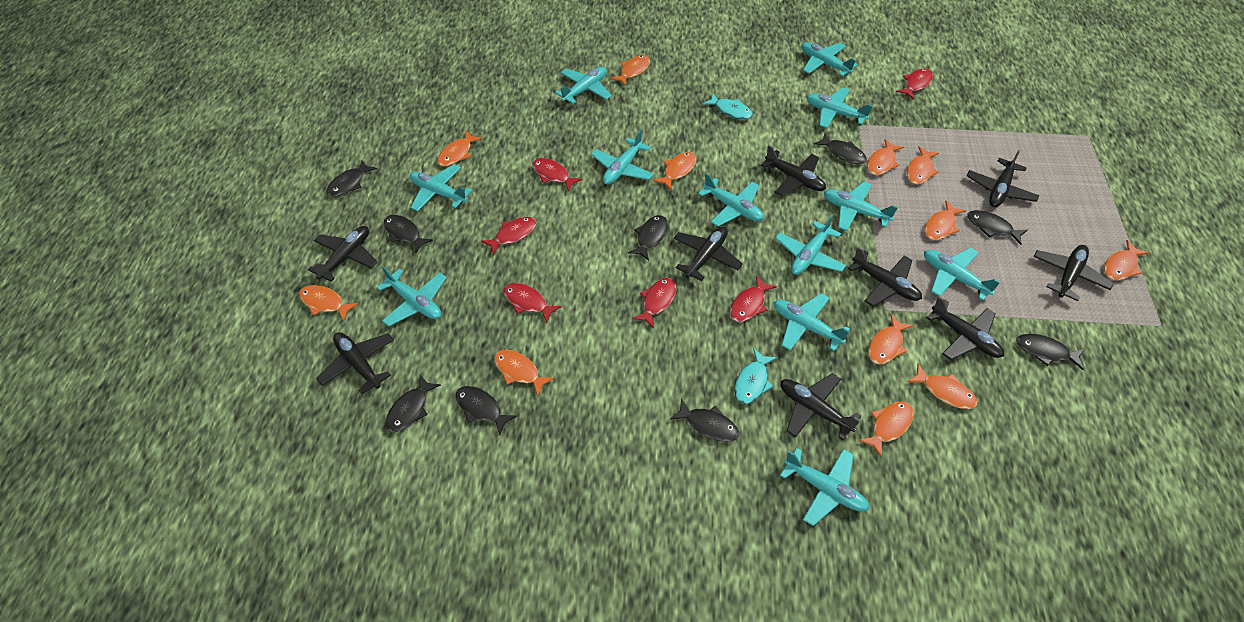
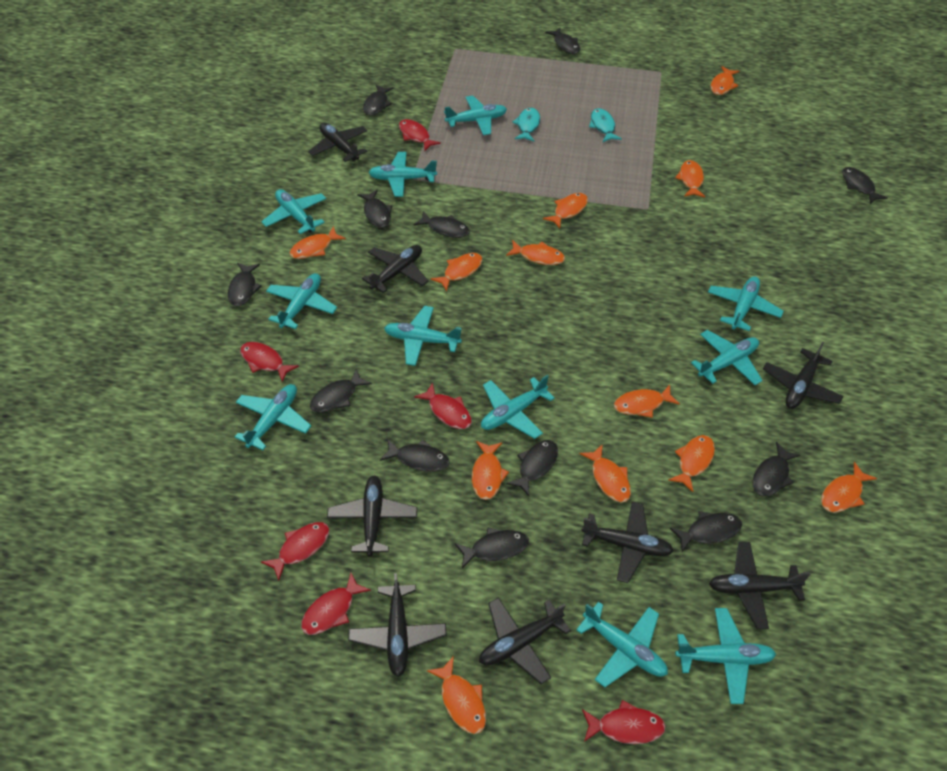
black fish: [326,160,377,197] [384,215,433,253] [385,375,441,433] [456,386,517,435] [628,215,668,261] [670,398,739,442] [814,133,867,164] [967,210,1028,245] [1016,334,1084,370] = 9 -> [228,263,262,307] [310,369,372,413] [357,190,392,228] [363,85,394,116] [380,439,450,472] [414,211,470,238] [455,528,529,569] [506,440,558,496] [545,27,580,54] [670,511,742,552] [753,442,800,496] [842,167,888,204] = 12
black plane: [308,226,377,282] [316,332,394,394] [674,227,743,281] [761,145,826,196] [780,373,861,440] [848,247,922,306] [926,296,1004,360] [967,150,1039,207] [1033,245,1114,301] = 9 -> [308,123,367,162] [327,475,417,557] [348,573,447,677] [362,245,429,293] [479,597,571,684] [581,502,674,583] [709,542,811,629] [763,341,843,409] = 8
turquoise plane: [377,266,447,326] [410,164,473,212] [555,67,612,104] [591,130,654,185] [698,173,764,226] [774,293,850,351] [775,215,846,275] [780,448,869,526] [802,42,858,76] [806,87,872,128] [824,182,898,231] [924,248,1000,301] = 12 -> [235,384,311,450] [261,189,326,234] [266,273,337,329] [368,152,437,197] [384,306,462,366] [444,96,507,135] [481,375,555,439] [576,602,668,687] [675,608,776,704] [691,330,763,385] [708,276,784,331] = 11

